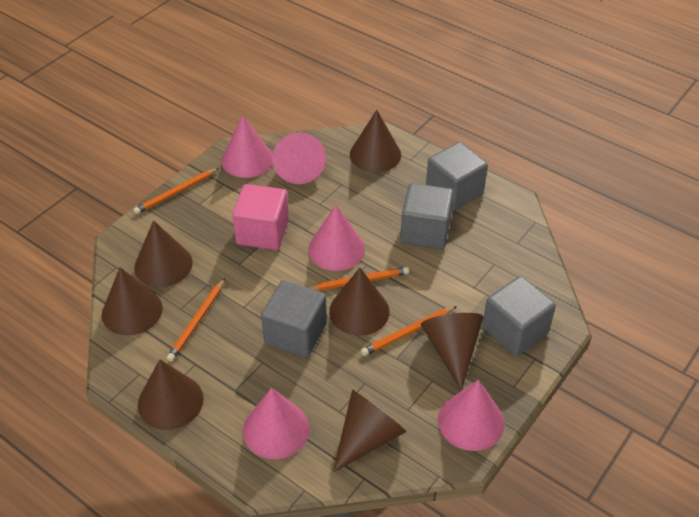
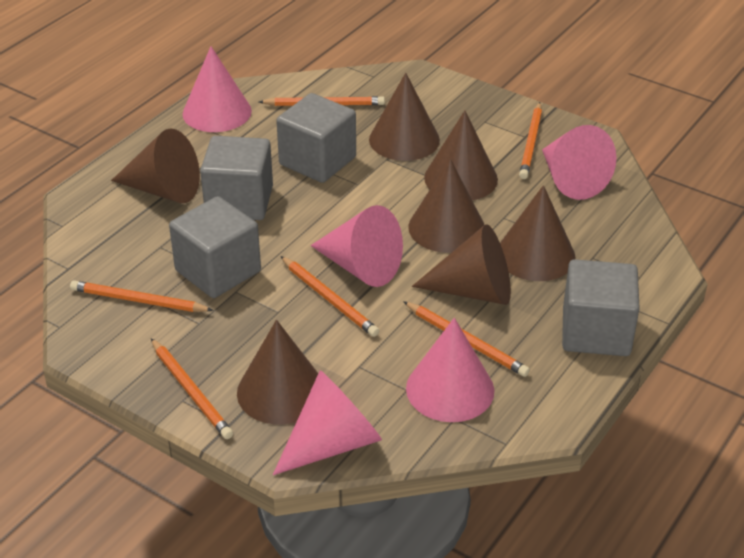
orange pencil: [133,168,219,214] [167,278,225,362] [307,267,409,291] [361,306,457,356] = 4 -> [70,280,214,312] [151,338,233,439] [259,96,385,106] [281,256,379,337] [403,301,530,377] [519,102,542,179] = 6
pink cube: [232,184,289,250] = 1 -> none = 0

